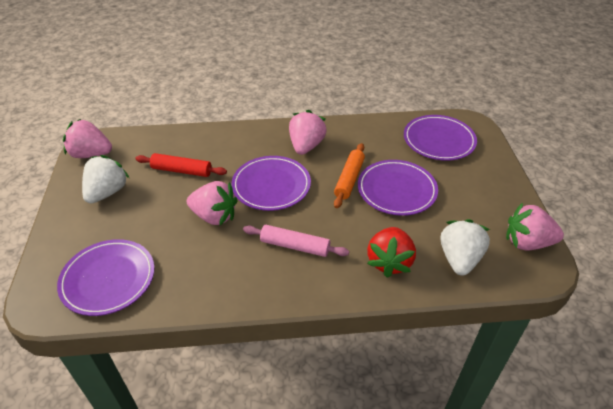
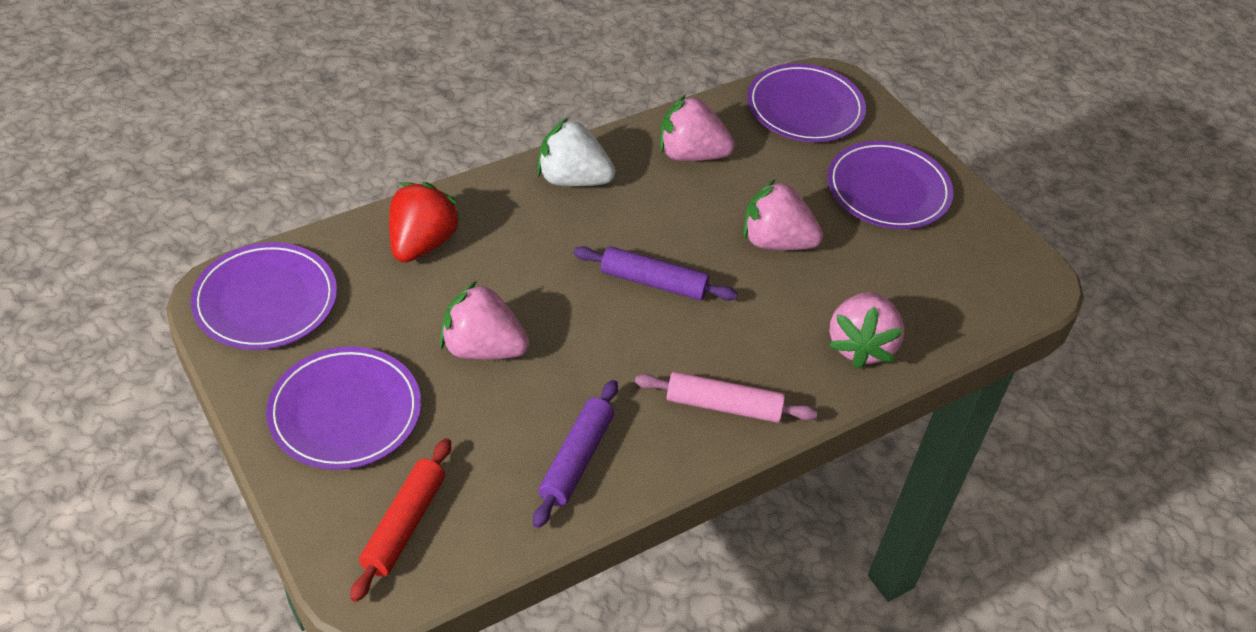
orange rolling pin: [334,143,365,208] = 1 -> none = 0
purple rolling pin: none = 0 -> [533,380,618,528] [573,246,738,301] = 2
white strawberry: [82,155,129,203] [441,219,490,276] = 2 -> [537,117,615,186] = 1

